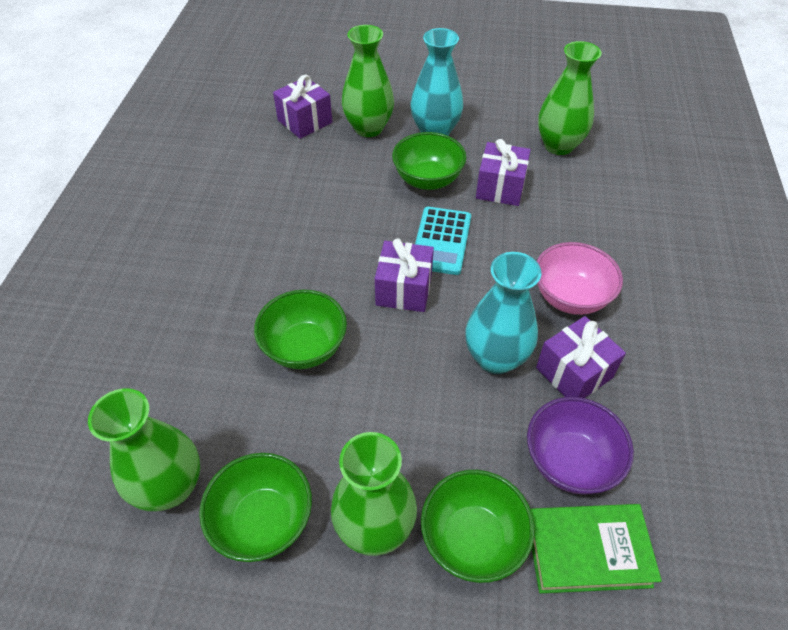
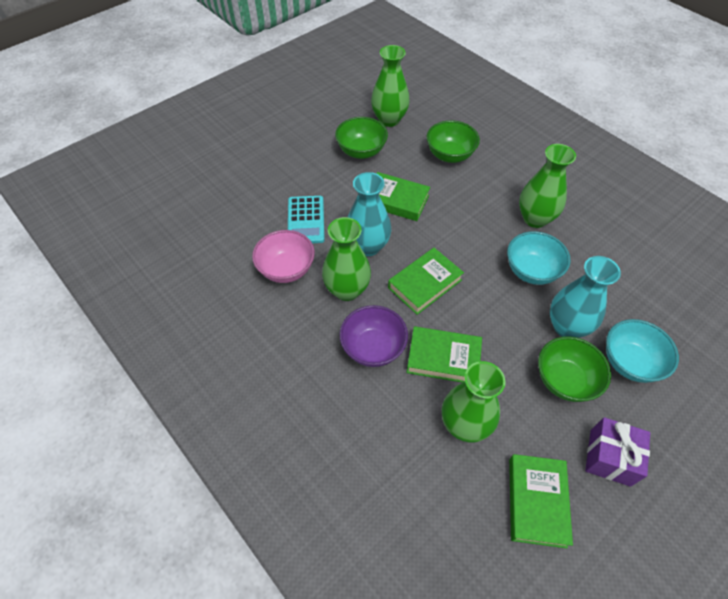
green book: [531,504,662,593] = 1 -> [376,172,430,221] [388,248,464,315] [407,326,482,383] [509,454,573,548] = 4
green bowl: [199,453,312,562] [254,290,347,369] [392,132,467,190] [421,470,535,583] = 4 -> [335,117,388,159] [427,120,480,163] [538,336,611,402] = 3
purple gift: [273,75,332,139] [375,238,434,312] [476,139,531,206] [536,316,626,398] = 4 -> [585,417,650,487] = 1
turquoise bowl: none = 0 -> [507,231,571,285] [606,319,679,383] = 2

